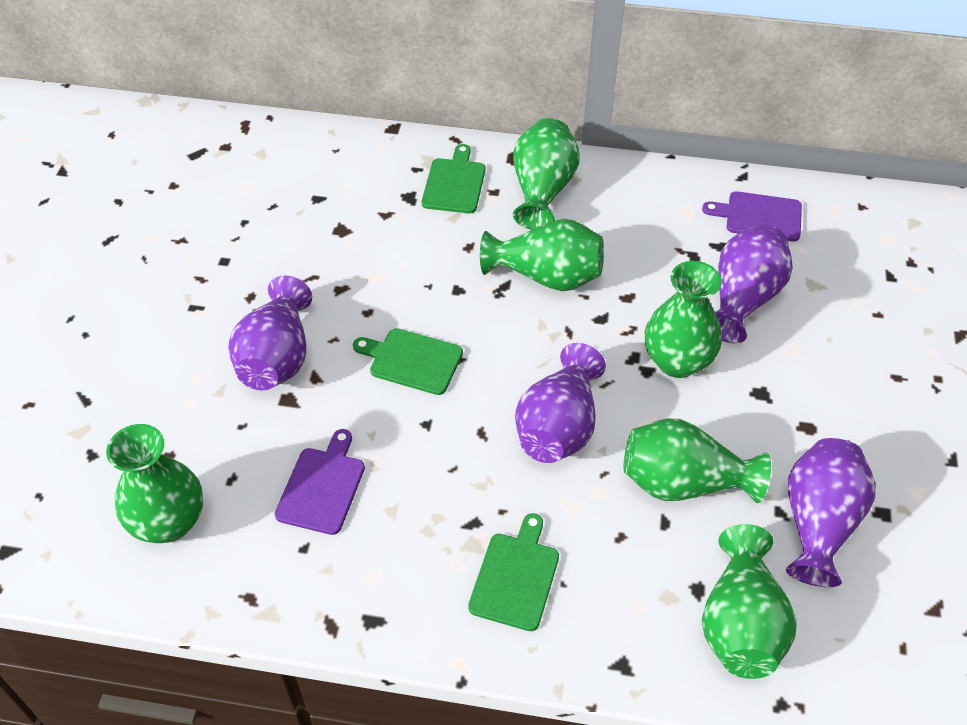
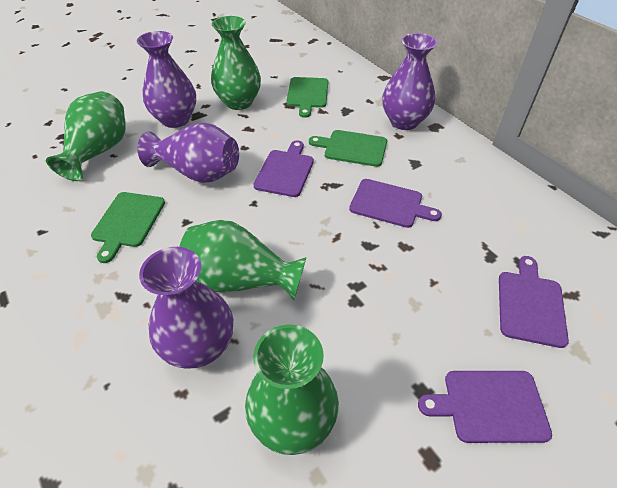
green vase: [106,424,203,543] [480,219,604,291] [513,118,579,230] [624,418,771,503] [645,261,722,378] [702,524,797,679] = 6 -> [46,91,126,181] [179,220,306,301] [211,16,261,110] [245,324,339,455] = 4
purple cutting board: [275,429,365,535] [702,191,802,241] = 2 -> [253,141,314,197] [349,179,442,228] [418,371,552,443] [499,256,569,348] = 4

